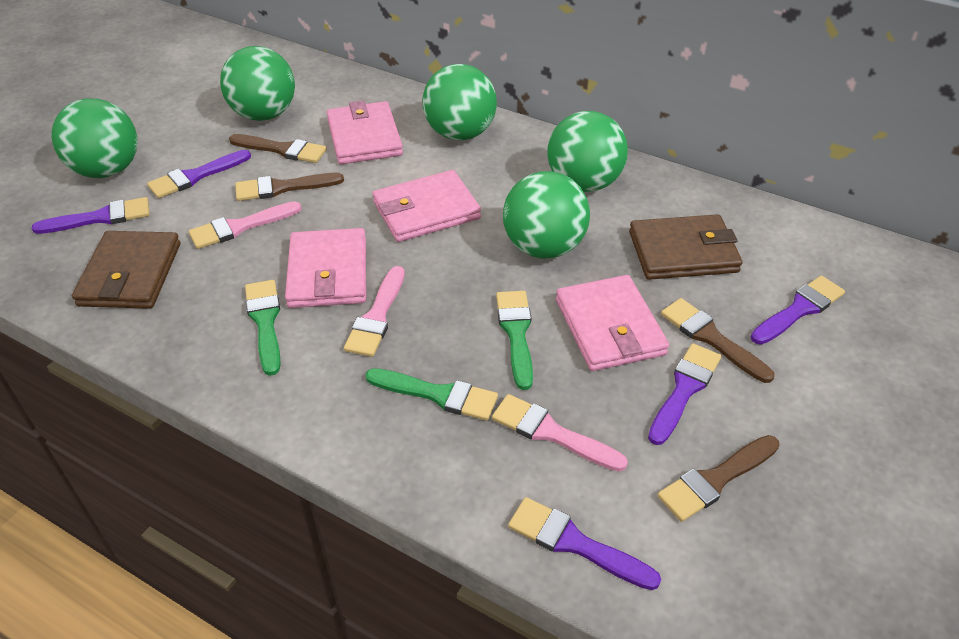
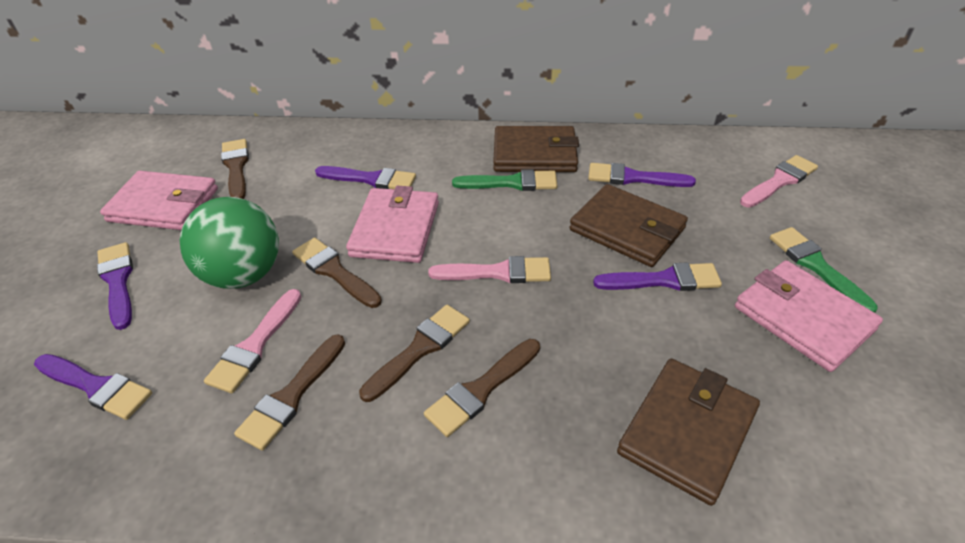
brown brush: [229,134,327,163] [235,173,344,201] [657,435,780,522] [661,298,775,383] = 4 -> [221,139,249,199] [234,334,345,451] [292,238,382,308] [359,305,470,402] [424,339,540,437] = 5
brown wallet: [72,231,180,309] [629,214,742,280] = 2 -> [493,126,579,172] [569,184,688,267] [617,359,760,506] = 3
green ball: [51,98,137,178] [220,46,295,121] [422,64,497,140] [503,171,590,259] [547,111,628,192] = 5 -> [180,197,279,289] = 1
green brush: [245,280,281,376] [366,368,498,421] [496,291,533,390] = 3 -> [452,169,558,191] [770,227,878,313] = 2
pink wallet: [285,228,366,308] [327,101,403,164] [373,170,481,242] [556,275,669,371] = 4 -> [100,171,218,230] [346,186,439,263] [735,260,883,372] = 3

